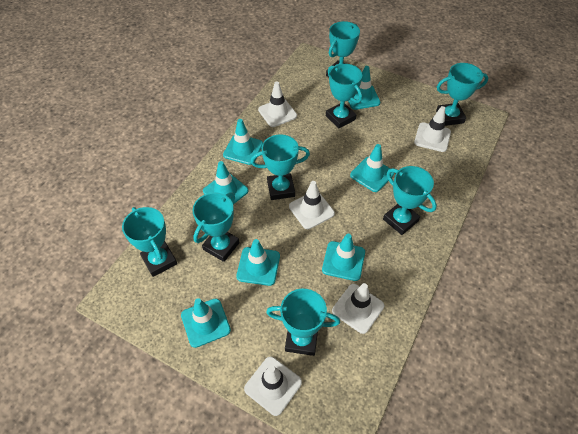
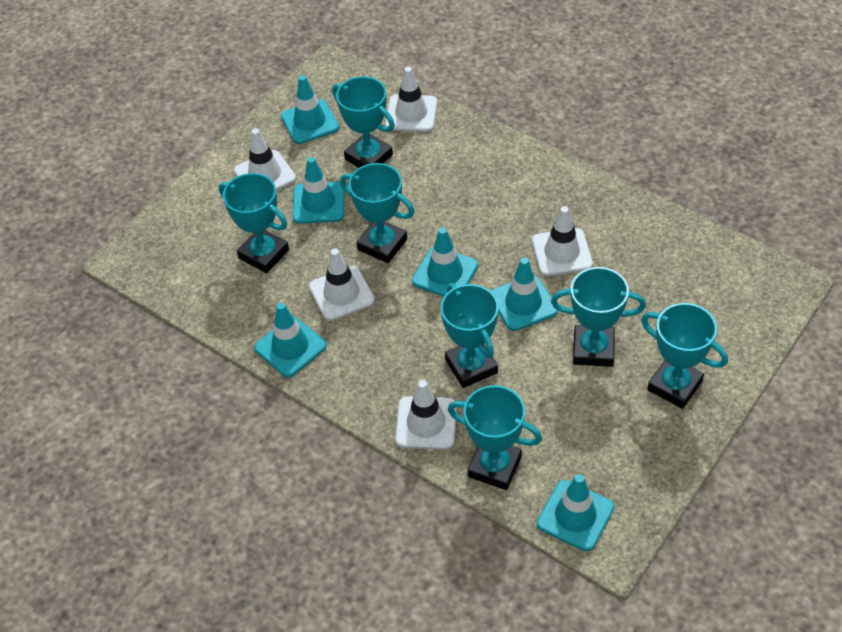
turquoise traffic cone: [181,298,231,348] [203,161,248,204] [223,119,263,165] [236,239,280,286] [322,234,365,281] [348,66,380,110] [350,144,394,192] = 7 -> [254,303,326,377] [281,75,339,144] [292,157,344,224] [412,228,478,297] [491,258,558,331] [537,474,614,551] = 6
turquoise trophy: [122,207,177,277] [192,192,240,262] [251,134,310,200] [266,289,340,356] [326,21,360,77] [326,64,362,128] [383,166,437,235] [436,63,489,126] = 8 -> [219,173,289,273] [332,76,395,168] [340,163,414,263] [440,283,499,388] [448,385,542,490] [551,267,646,367] [641,303,728,409] = 7

